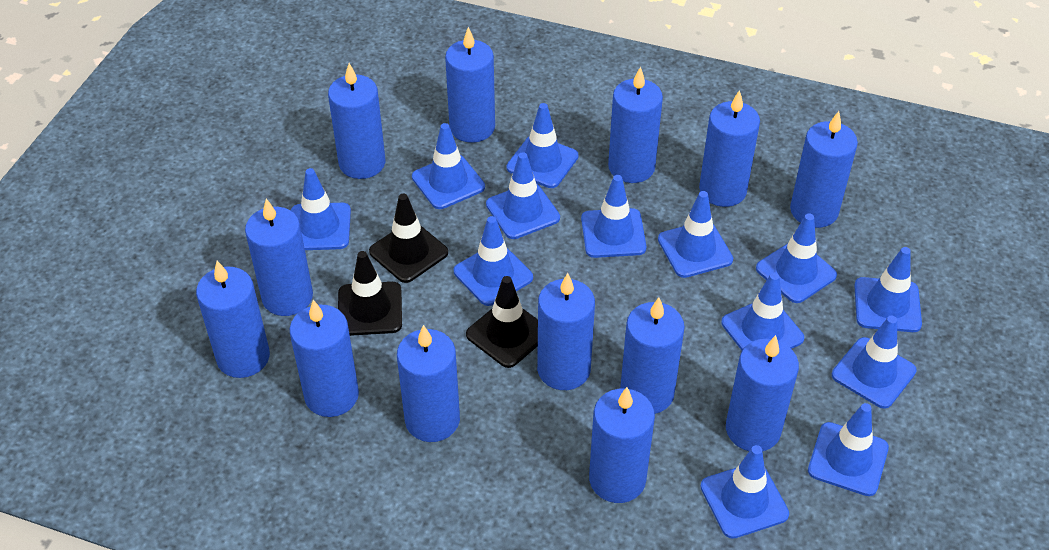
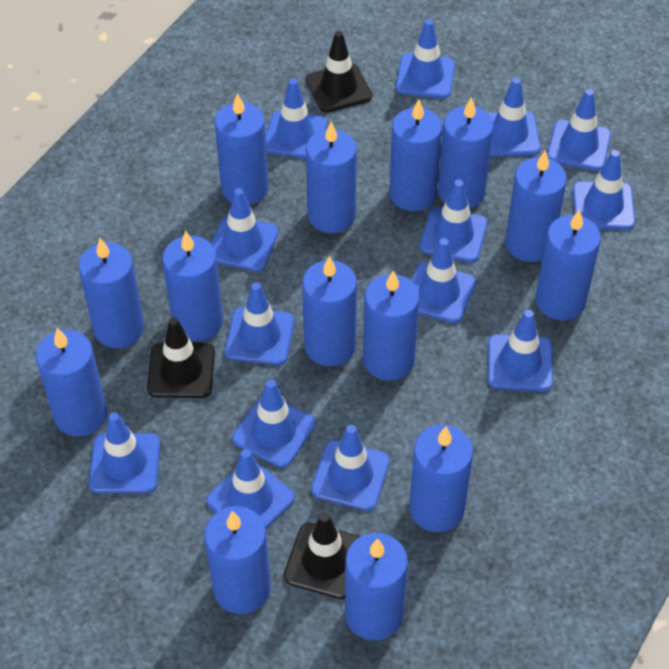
blue candle: [196,261,270,378] [245,199,313,316] [290,300,359,417] [328,63,385,179] [397,325,460,442] [445,27,495,143] [537,273,595,390] [589,387,655,503] [608,67,663,183] [620,298,685,414] [699,90,760,207] [726,335,799,452] [790,111,858,228] = 13 -> [36,328,107,437] [78,238,145,348] [162,231,223,341] [204,506,271,614] [215,93,269,205] [302,256,357,366] [306,122,357,233] [345,533,408,641] [363,271,420,381] [389,99,442,211] [409,425,473,532] [438,97,494,209] [505,150,567,262] [536,209,601,320] = 14
blue traffic cone: [291,168,351,250] [412,123,485,209] [454,216,533,306] [486,152,560,239] [507,103,579,188] [581,175,646,258] [658,191,733,278] [700,445,789,539] [721,273,804,350] [756,214,837,303] [808,403,889,496] [832,316,917,409] [854,247,922,332] = 13 -> [89,412,160,493] [206,449,295,529] [211,188,279,271] [225,283,294,365] [232,380,316,468] [266,79,327,159] [311,425,390,511] [396,19,455,98] [411,238,476,323] [420,180,488,263] [488,78,541,157] [488,310,553,391] [547,89,611,171] [573,150,635,230] = 14

